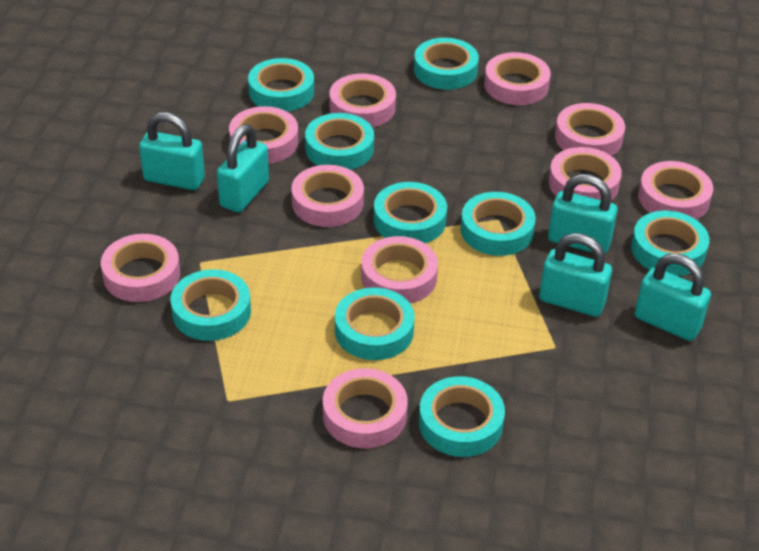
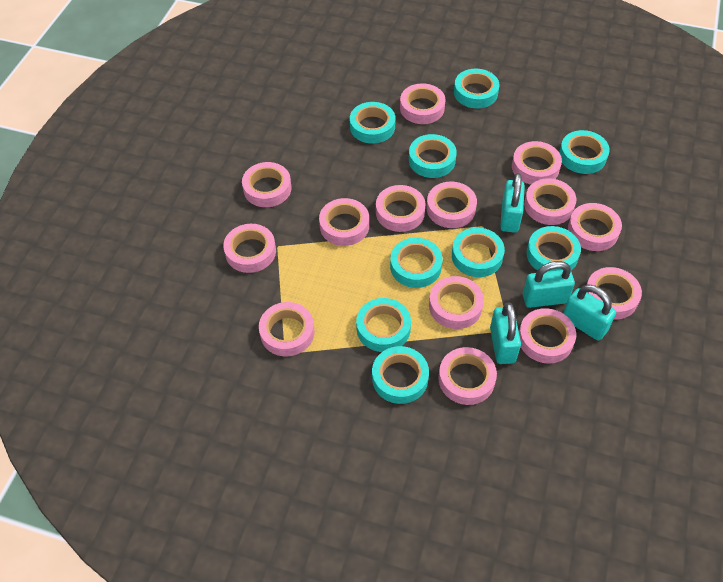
pink tape: [101,234,180,302] [229,106,298,164] [291,165,364,227] [323,368,408,448] [329,73,396,128] [361,236,438,303] [484,52,551,105] [549,147,622,201] [555,103,625,156] [638,161,713,219] = 10 -> [223,224,276,273] [242,162,292,207] [259,302,314,356] [319,198,369,246] [376,185,426,232] [400,83,445,124] [427,182,477,228] [429,276,484,329] [438,347,497,405] [512,141,562,185] [519,308,576,364] [524,178,576,225] [568,203,622,251] [587,267,642,320] = 14
turquoise padlock: [139,112,205,190] [217,124,269,213] [539,233,612,317] [548,174,618,254] [635,253,711,341] = 5 -> [490,303,521,364] [500,173,525,233] [523,261,575,308] [563,285,616,341] = 4

